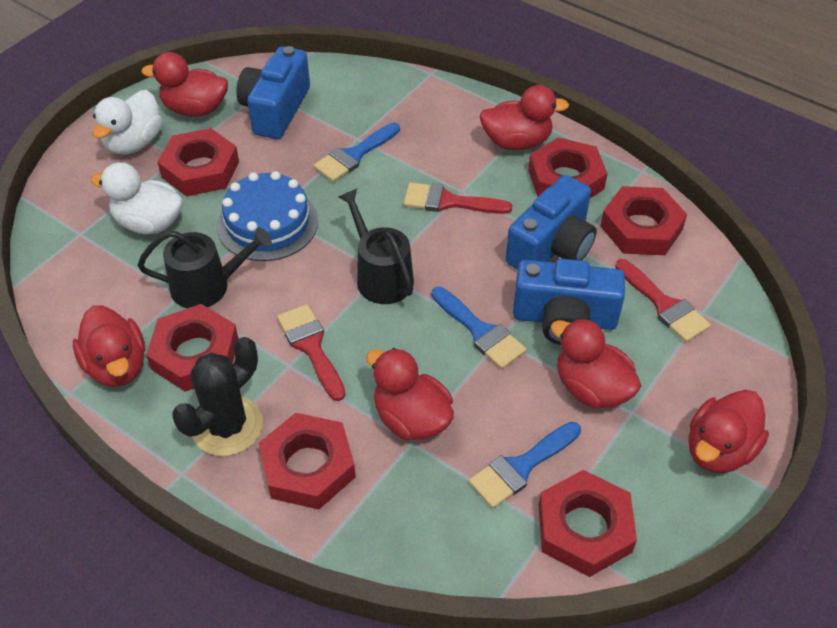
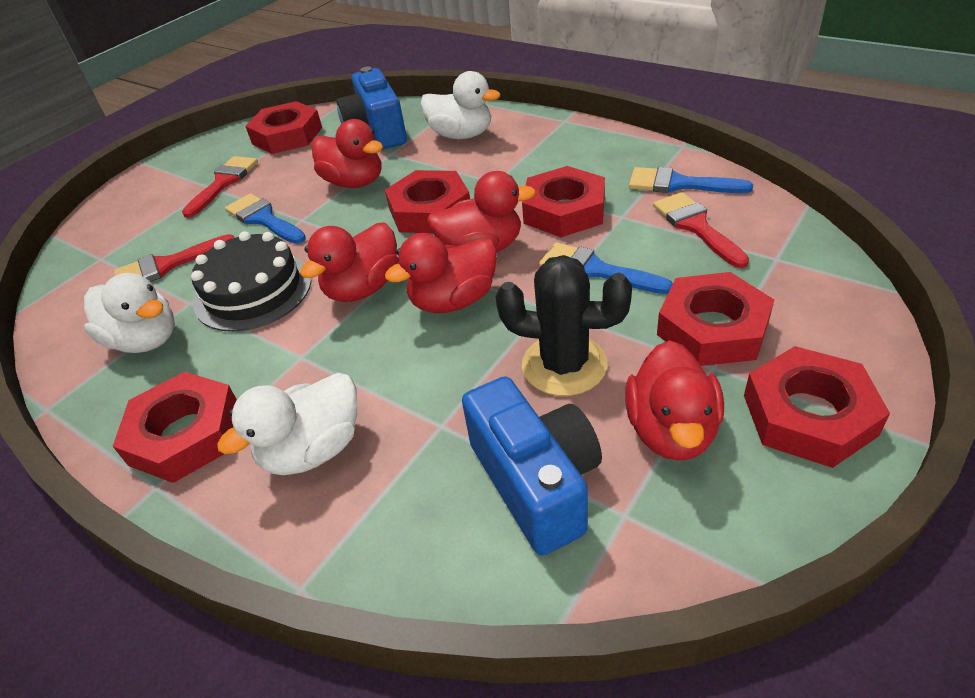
black cake: none = 0 -> [191,231,311,332] = 1
black watering can: [138,227,272,309] [339,189,414,304] = 2 -> none = 0
blue cake: [217,171,318,261] = 1 -> none = 0
blue camera: [236,46,310,139] [506,175,597,270] [513,259,625,345] = 3 -> [336,67,407,150] [462,376,602,556] = 2
red duck: [73,305,145,387] [141,52,228,116] [366,348,454,440] [479,85,569,150] [551,318,641,408] [688,390,769,473] = 6 -> [300,222,399,302] [312,119,383,188] [385,233,497,313] [427,171,536,252] [625,340,724,461] = 5
white duck: [90,162,183,234] [92,90,163,155] = 2 -> [84,273,175,353] [217,373,357,475] [420,71,500,139] = 3

